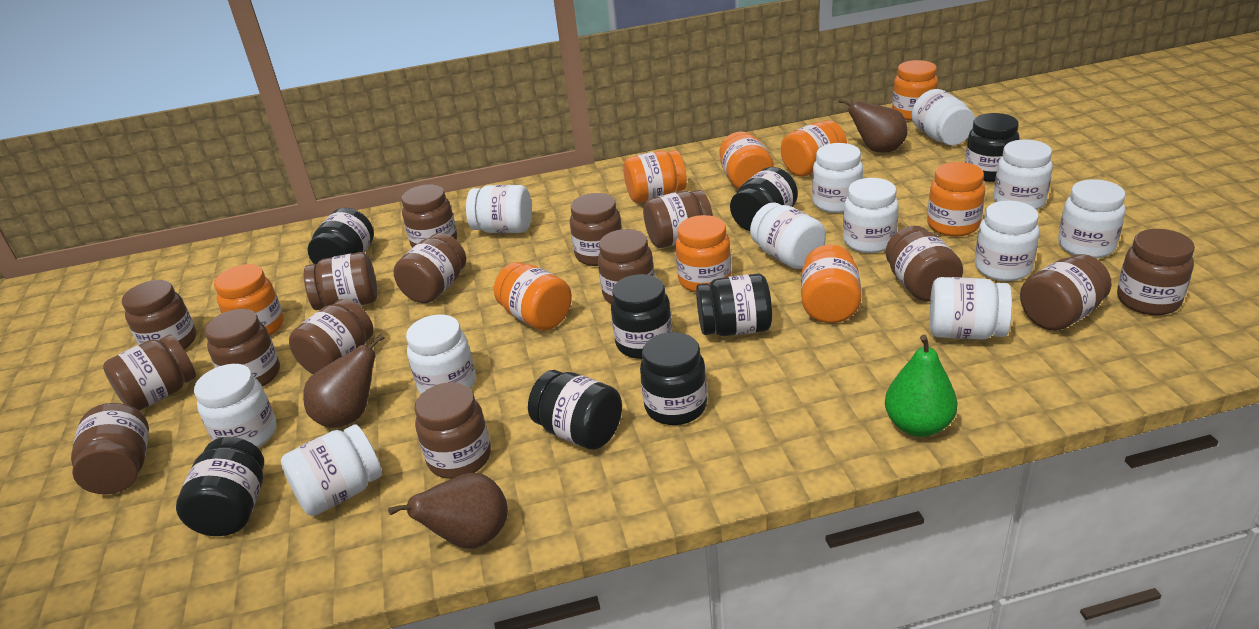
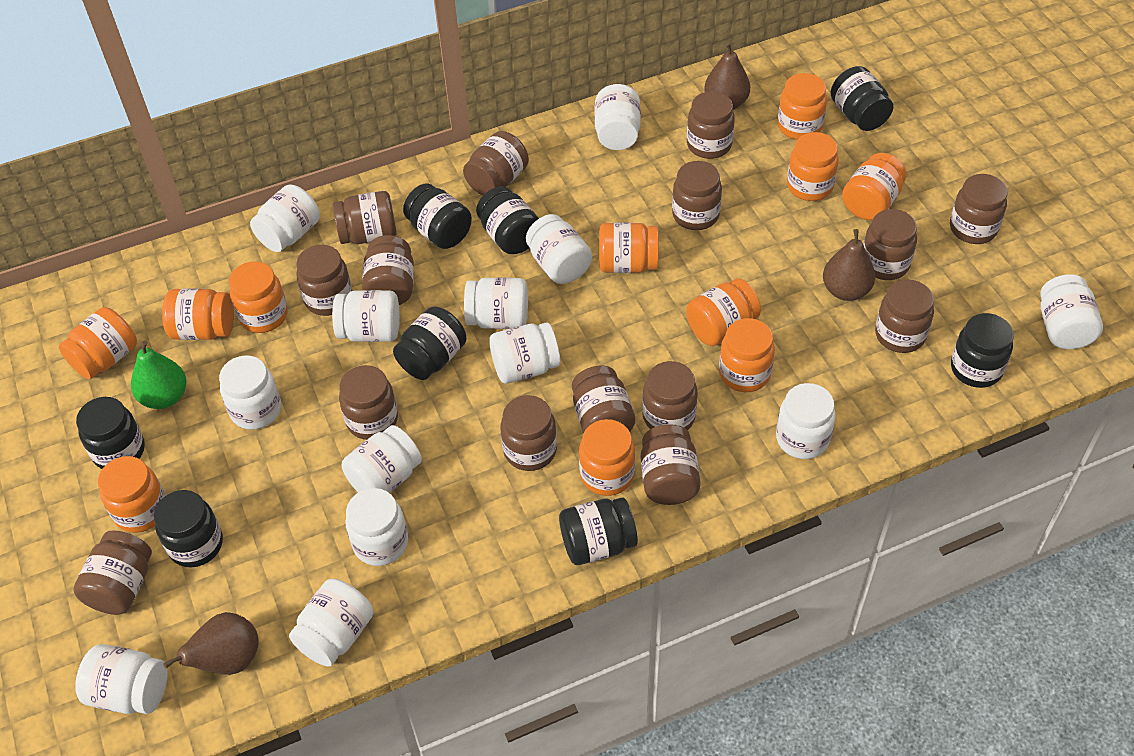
orange jar: [214,264,284,336] [494,262,572,331] [623,150,687,203] [676,215,731,292] [719,131,774,189] [781,120,847,177] [801,245,862,323] [892,60,938,121] [927,162,985,237] = 9 -> [59,307,137,379] [98,456,166,533] [162,289,234,340] [229,261,288,333] [579,419,635,496] [599,223,659,273] [686,279,761,346] [719,318,775,392] [778,73,827,140] [787,132,839,201] [842,153,906,220] = 11
white jar: [194,364,276,448] [281,424,382,516] [406,314,476,394] [466,185,532,233] [750,202,826,269] [812,143,863,213] [843,178,899,253] [912,89,975,145] [930,277,1012,340] [975,201,1040,281] [994,140,1053,210] [1058,179,1126,258] = 12 -> [75,644,168,714] [219,355,281,430] [250,184,320,252] [289,579,373,667] [332,290,400,342] [342,425,422,493] [345,488,408,566] [464,277,528,329] [489,322,560,383] [526,214,592,284] [595,84,641,150] [776,383,836,459] [1040,274,1103,349] = 13

